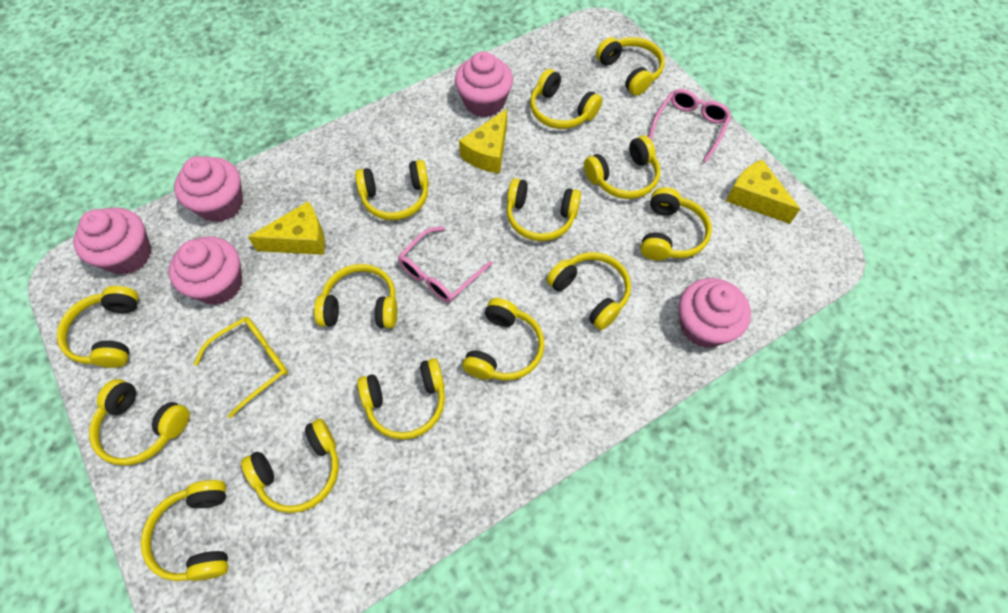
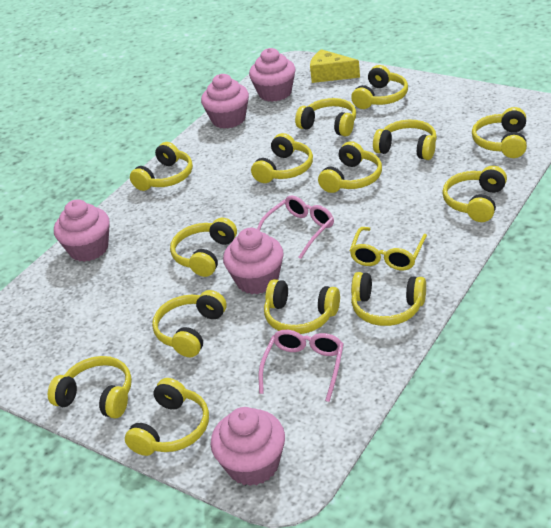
yellow cheese: [248,201,325,255] [459,109,507,174] [726,159,800,224] = 3 -> [310,49,360,83] = 1

